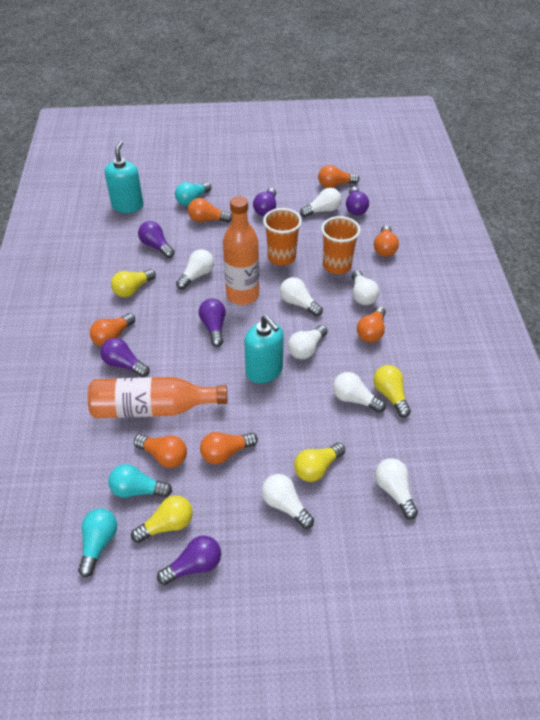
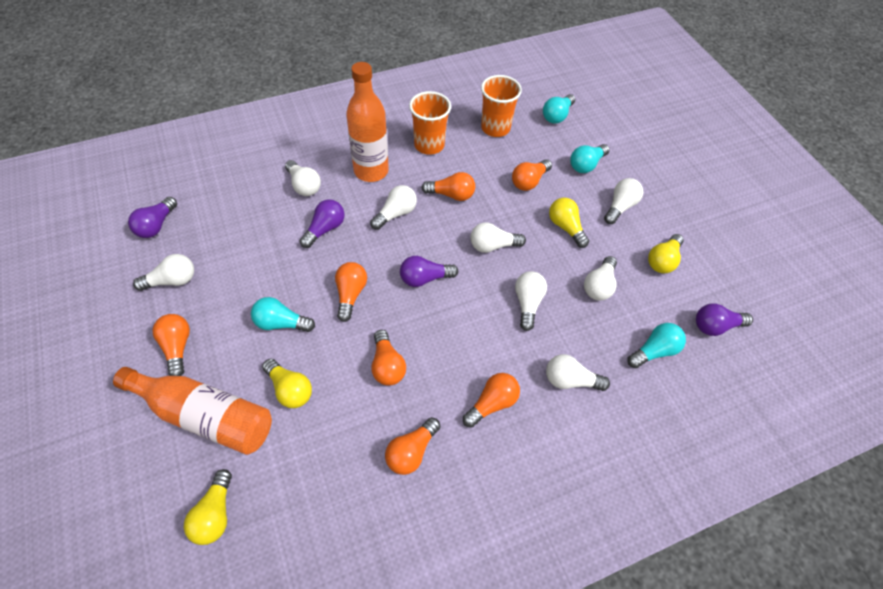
purple light bulb: [100,338,150,377] [138,221,175,258] [157,535,221,585] [199,299,226,347] [253,188,276,216] [346,187,369,215] = 6 -> [128,197,177,238] [300,199,345,248] [400,256,458,287] [696,304,753,336] = 4
turquoise light bulb: [78,508,117,577] [108,464,172,498] [175,182,211,206] = 3 -> [251,297,315,332] [543,94,575,124] [570,144,610,173] [627,323,686,368] = 4
turquoise soap dispenser: [105,141,143,213] [244,315,284,383] = 2 -> none = 0

